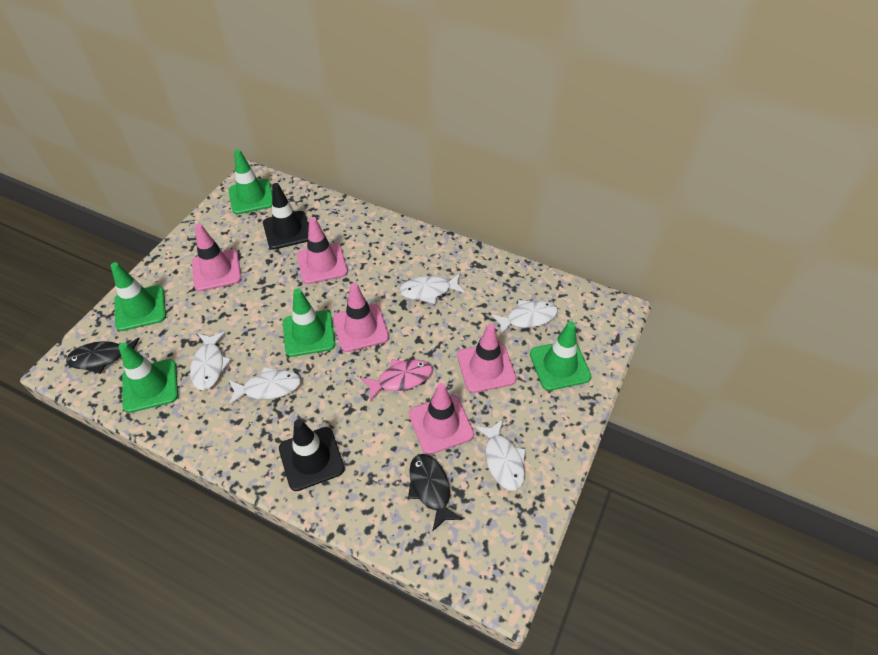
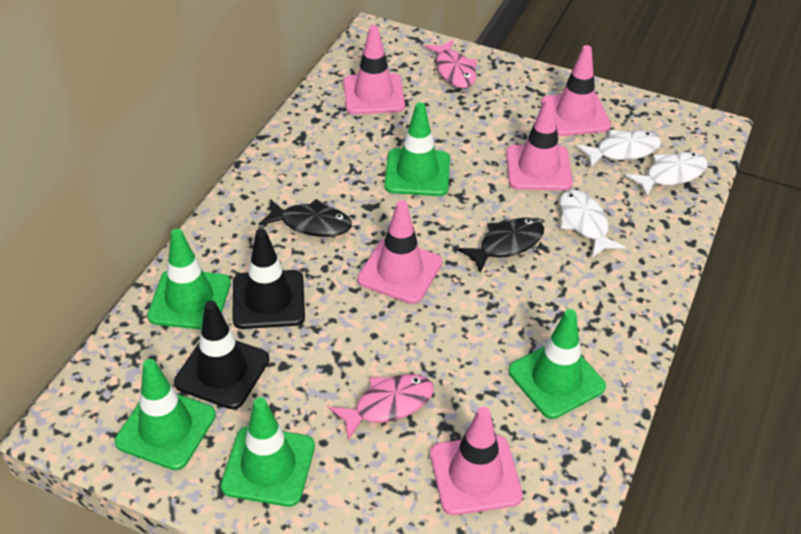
pink fish: [361,359,433,401] = 1 -> [329,374,434,440] [425,40,477,88] = 2
white fish: [190,332,231,390] [229,367,301,406] [400,273,465,304] [475,419,526,491] [491,300,558,335] = 5 -> [560,190,626,257] [576,130,661,168] [625,152,708,198] = 3

